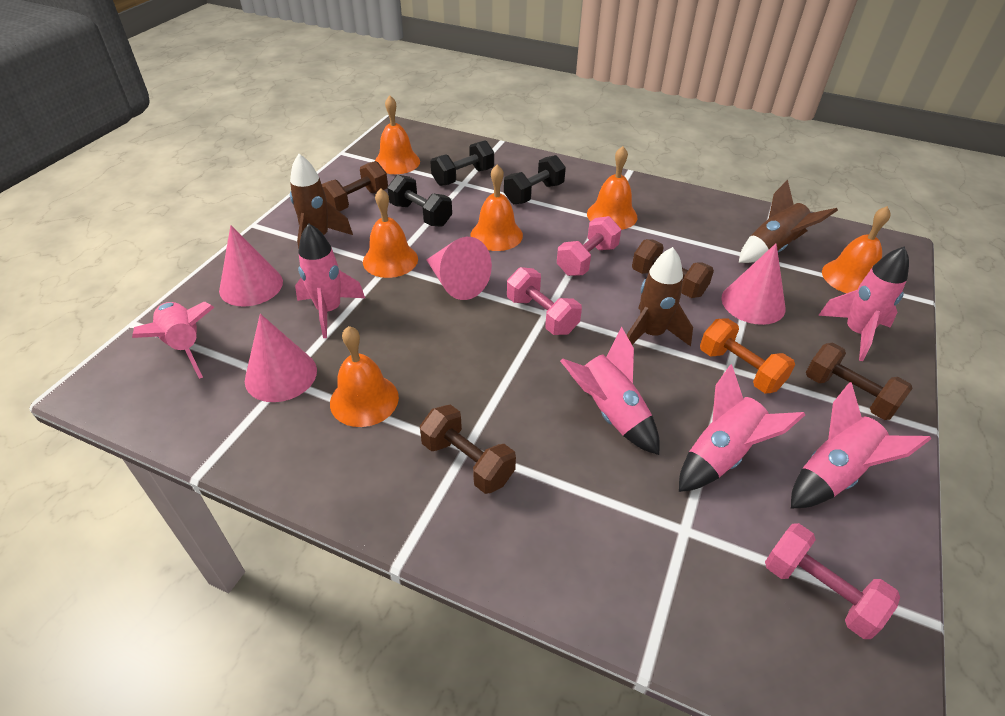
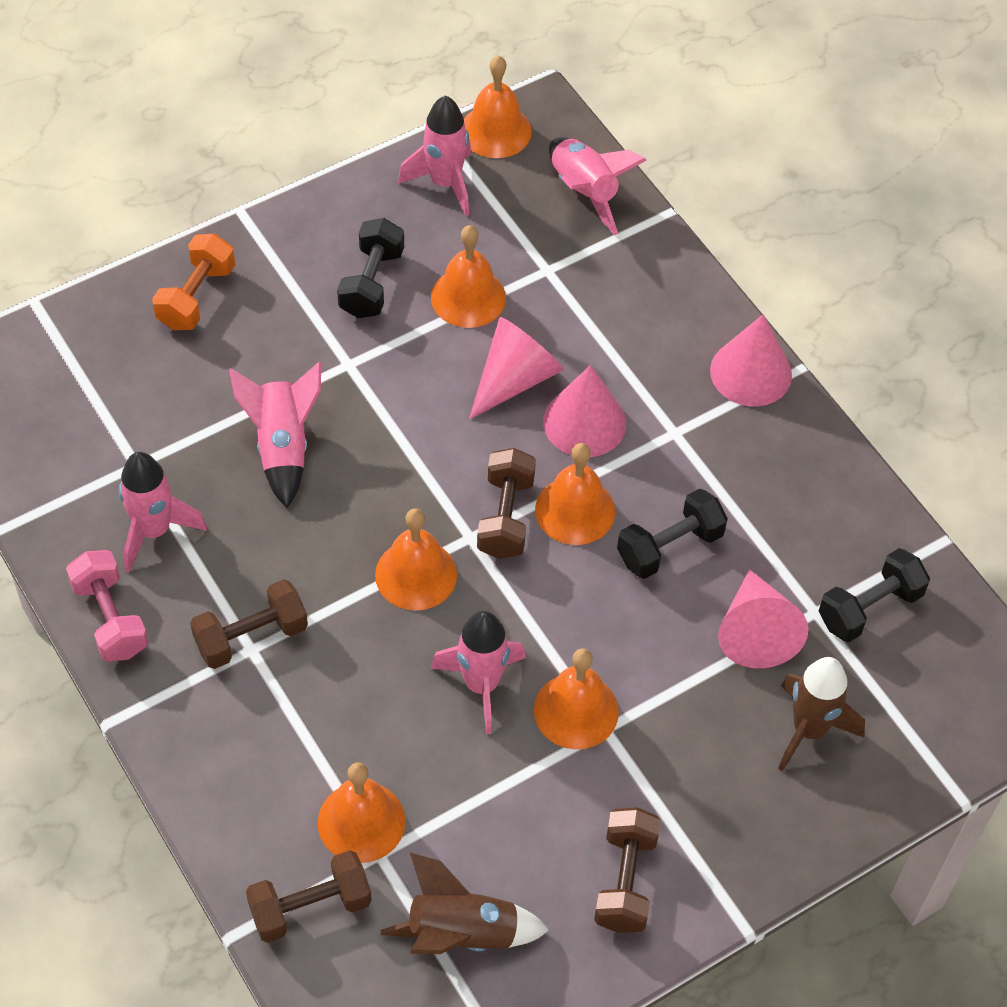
brown rocket: [290,154,353,249] [627,247,693,347] [739,180,838,263] = 3 -> [381,852,549,954] [778,657,865,771] = 2
pink dumbbell: [507,267,582,335] [557,216,621,276] [765,523,900,639] = 3 -> [66,550,149,662] = 1
pink rocket: [132,301,214,379] [295,223,365,338] [560,327,660,455] [679,364,805,492] [791,382,931,509] [818,246,909,361] = 6 -> [119,452,207,572] [229,362,322,508] [398,95,471,216] [431,611,526,735] [549,137,647,235] = 5

